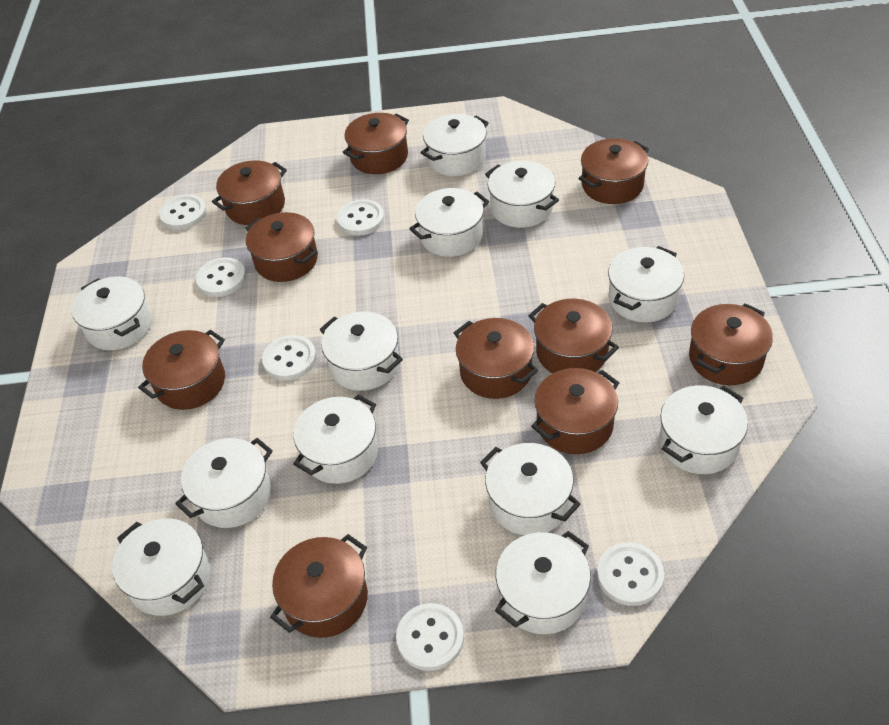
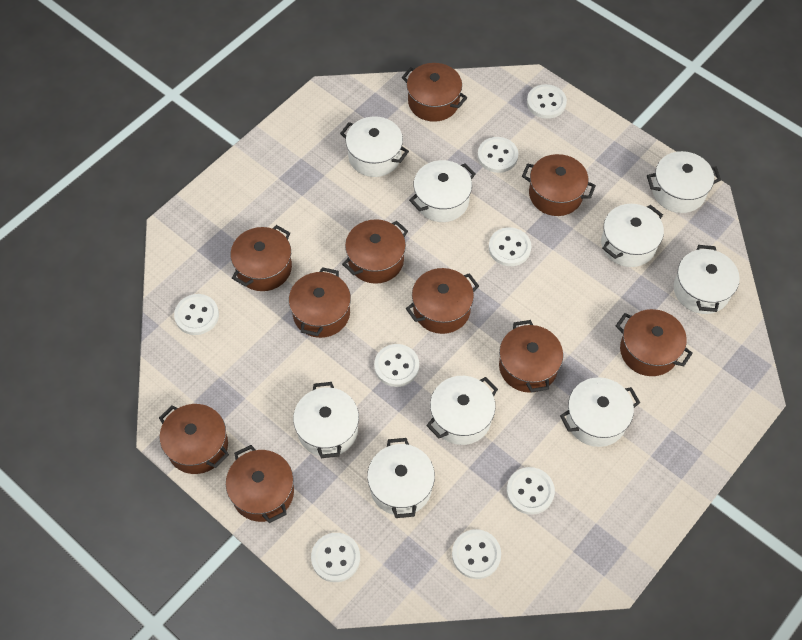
white button: [159,195,207,230] [196,257,246,297] [262,335,316,380] [337,199,384,236] [396,603,464,671] [597,543,664,606] = 6 -> [174,294,219,335] [311,533,360,582] [374,344,419,387] [452,529,501,579] [478,137,518,173] [489,227,531,266] [507,467,555,515] [527,84,567,119] = 8
white pot: [72,276,152,350] [112,518,210,616] [175,438,273,528] [293,394,378,484] [319,311,403,391] [409,188,489,257] [420,114,489,176] [480,443,581,535] [485,161,559,228] [495,531,591,634] [608,246,684,323] [659,385,748,474] = 12 -> [293,382,359,458] [340,116,409,177] [367,438,435,518] [409,160,475,222] [426,376,498,445] [560,377,640,447] [601,204,664,267] [647,151,721,213] [674,245,740,314] = 9

